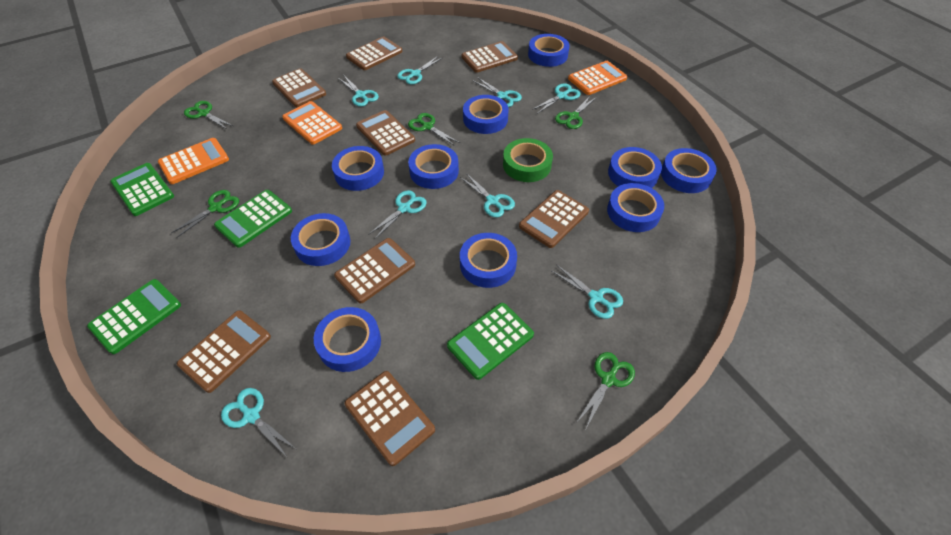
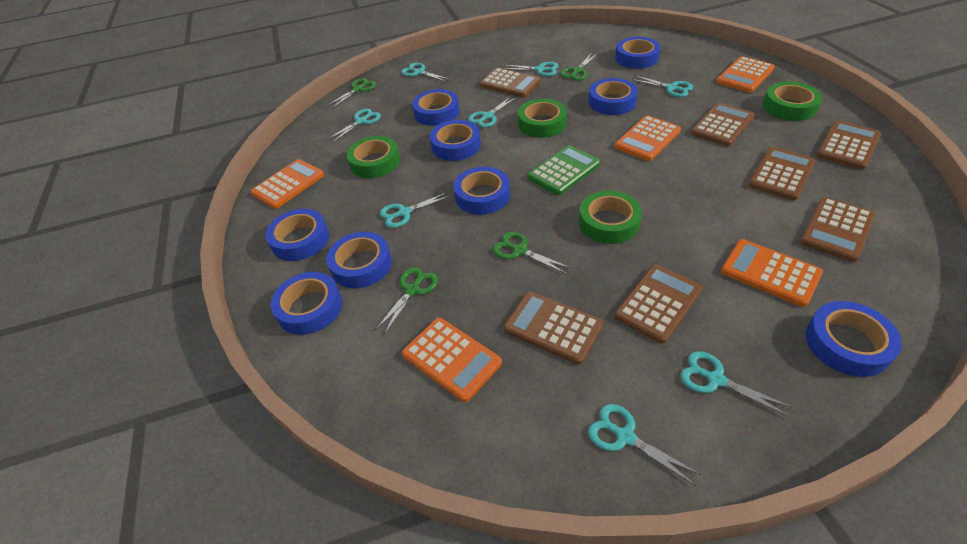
blue tape: [291,213,350,266] [314,307,381,372] [332,146,384,191] [408,144,459,189] [460,233,517,288] [463,95,509,134] [528,34,570,67] [607,183,664,232] [608,147,662,188] [661,148,717,193] = 10 -> [266,209,329,261] [271,272,342,335] [326,232,392,288] [412,89,460,126] [430,120,481,161] [454,167,510,215] [588,78,638,115] [615,37,661,69] [805,301,902,377] = 9
brown calculator: [177,310,271,393] [272,68,326,107] [334,238,415,303] [345,371,435,466] [346,36,402,70] [356,110,415,156] [462,41,518,73] [519,190,589,248] = 8 -> [480,68,541,98] [504,291,603,365] [614,264,703,344] [691,102,755,146] [748,147,816,201] [800,197,875,262] [816,121,881,170] = 7
green calculator: [87,279,181,354] [110,163,174,216] [214,190,292,248] [447,303,534,380] = 4 -> [527,145,600,195] = 1
green scissors: [171,190,239,238] [184,101,233,129] [408,113,460,146] [555,95,597,129] [576,352,635,428] = 5 -> [327,78,376,108] [374,267,438,335] [492,232,571,274] [561,53,598,80] = 4
green tape: [503,138,553,182] = 1 -> [347,136,400,178] [518,99,567,138] [579,191,642,244] [763,82,822,121] = 4
orange calculator: [158,138,229,184] [282,101,342,144] [568,61,627,95] = 3 -> [250,159,324,209] [402,318,502,402] [614,116,681,161] [716,56,775,92] [721,239,823,307] = 5

